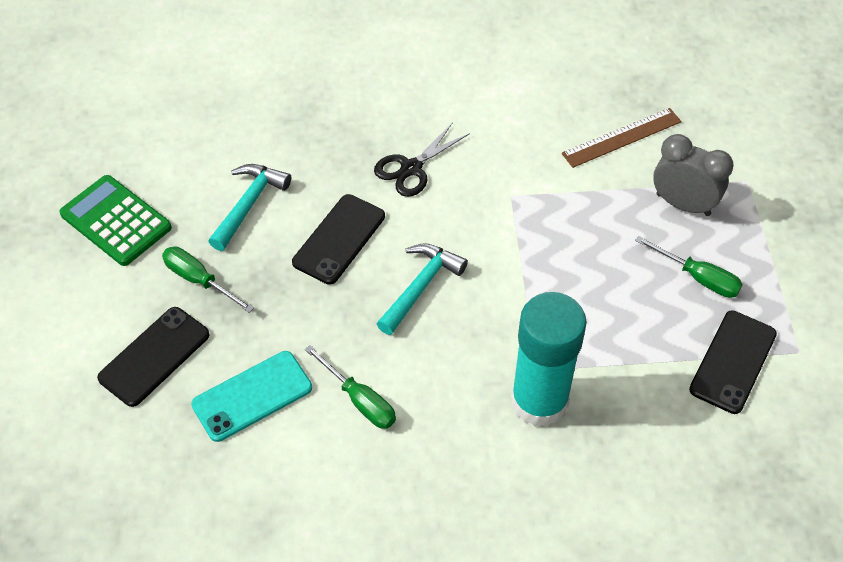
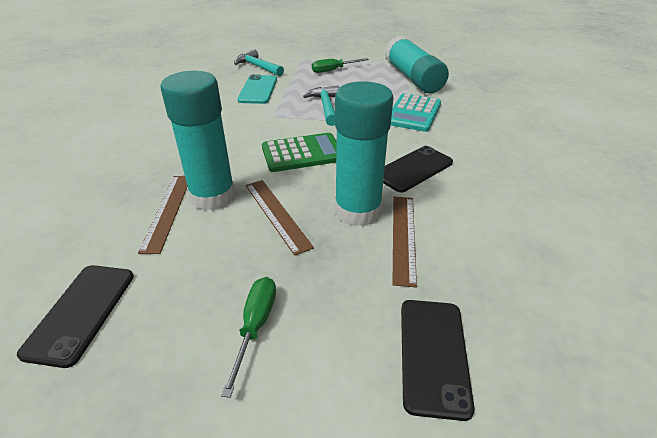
black scissors: [374,122,470,197] = 1 -> none = 0
brown ruler: [562,108,682,168] = 1 -> [138,176,187,254] [246,180,314,256] [392,197,417,287] = 3
green screwdriver: [162,246,254,313] [305,345,396,429] [635,236,743,298] = 3 -> [221,277,276,398] [312,58,369,73] = 2
grey clock: [653,134,734,216] = 1 -> none = 0
turquoise calculator: none = 0 -> [391,93,441,132] = 1
turquoise glue stick: [511,292,587,427] = 1 -> [160,71,236,211] [335,81,394,226] [384,36,449,93] = 3

